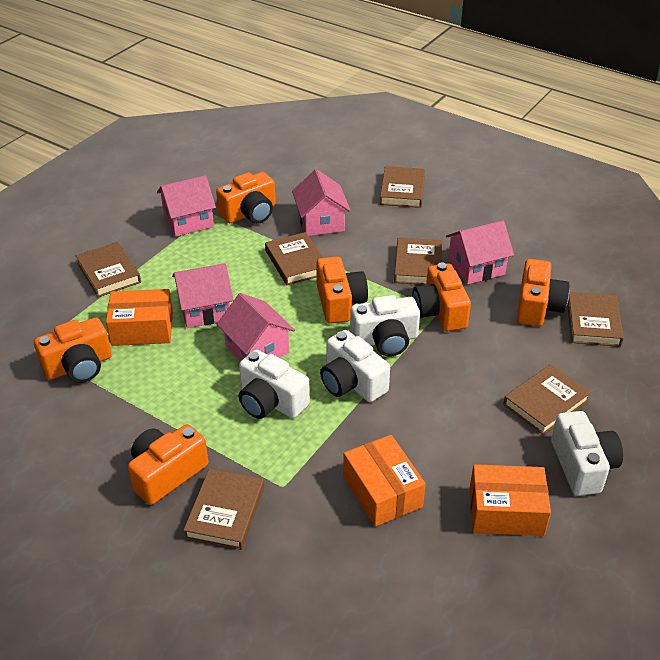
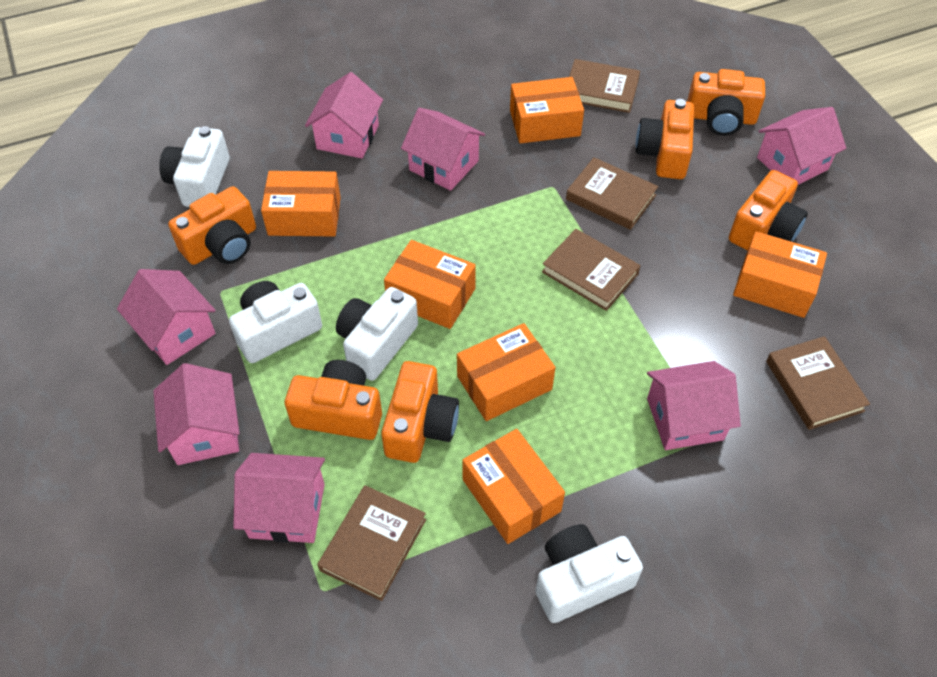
brown book: [76,242,141,297] [183,469,264,550] [265,232,323,285] [380,166,425,208] [394,237,442,285] [503,364,591,435] [567,292,624,347] = 7 -> [317,485,426,601] [542,229,640,311] [566,157,658,230] [569,59,640,113] [766,336,870,430] = 5
orange box: [106,289,173,346] [343,435,426,527] [469,464,551,536] = 3 -> [261,171,341,237] [384,240,476,329] [457,323,555,421] [462,429,565,544] [510,77,584,144] [733,231,827,318] = 6
pink house: [157,175,216,237] [172,263,234,328] [217,293,295,362] [292,169,351,236] [446,220,514,284] = 5 -> [117,269,216,365] [153,363,240,465] [233,453,325,543] [305,72,383,158] [401,108,485,191] [647,361,741,450] [757,107,846,185] = 7

